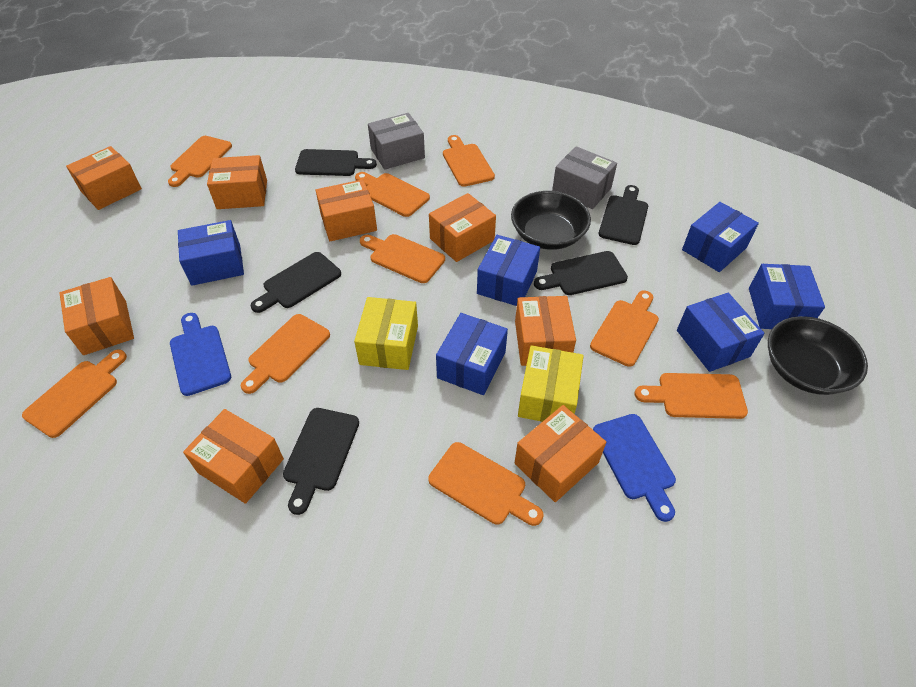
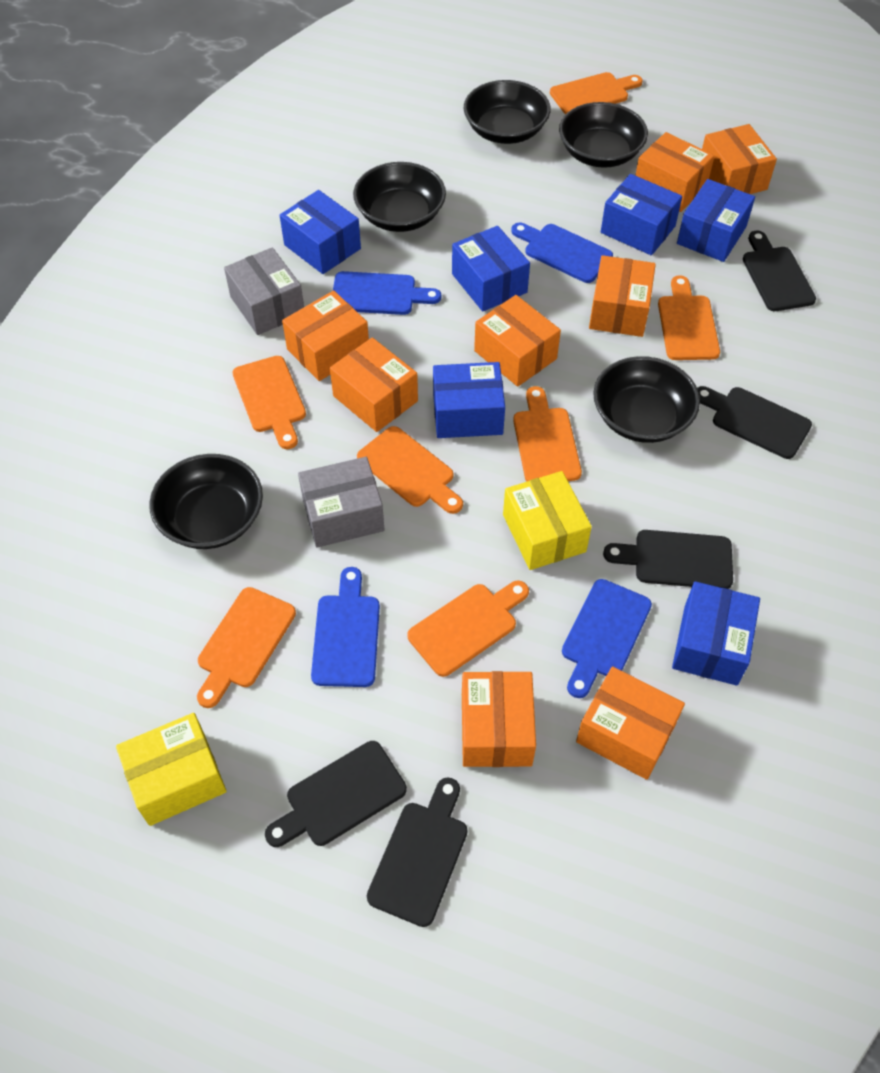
black bowl: [511,191,591,250] [768,316,868,395] = 2 -> [149,454,263,549] [353,162,446,232] [464,80,551,144] [559,102,648,168] [593,356,700,443] = 5
blue cutting board: [170,313,231,396] [593,414,676,522] = 2 -> [311,567,380,687] [333,271,441,315] [511,223,613,283] [562,579,652,698] = 4
orange cutting board: [22,350,127,438] [168,136,232,187] [241,314,330,394] [355,172,430,217] [360,234,445,283] [428,442,544,526] [443,135,495,187] [590,291,659,367] [635,373,748,419] = 9 -> [197,587,296,708] [233,356,306,449] [357,426,463,514] [407,581,529,677] [513,386,582,482] [550,72,643,114] [658,275,720,360] = 7

